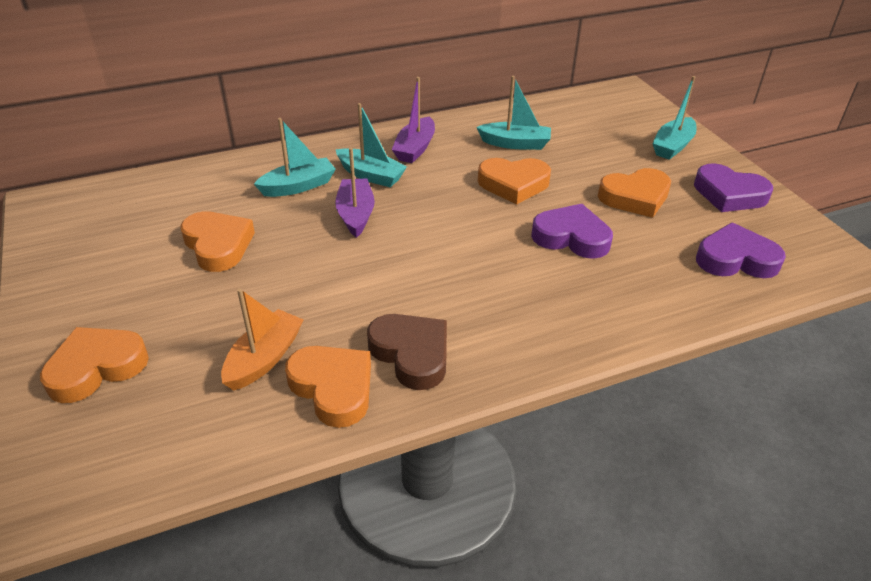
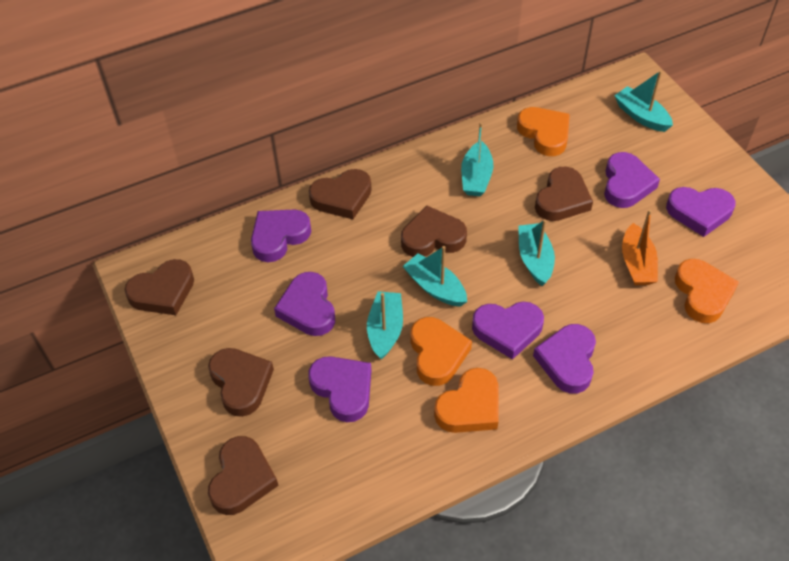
brown heart: [367,314,447,390] = 1 -> [125,259,194,315] [208,348,274,417] [208,436,279,515] [309,169,372,219] [401,205,467,257] [535,166,593,221] = 6
orange heart: [40,327,149,403] [180,211,255,272] [285,346,371,428] [478,158,551,205] [598,168,671,218] = 5 -> [410,317,472,386] [434,368,498,433] [517,107,570,156] [675,259,739,323] = 4
purple boat: [335,148,375,238] [392,77,435,163] = 2 -> none = 0
purple heart: [531,204,613,259] [694,163,773,212] [696,222,786,278] = 3 -> [251,209,311,262] [274,272,335,336] [308,356,371,422] [472,302,544,360] [533,324,596,394] [604,152,660,208] [666,187,736,237] = 7
turquoise boat: [254,118,336,197] [335,103,407,187] [477,76,551,150] [652,76,697,160] = 4 -> [367,291,403,360] [402,246,467,307] [461,123,493,196] [518,219,555,286] [614,70,673,132] = 5

